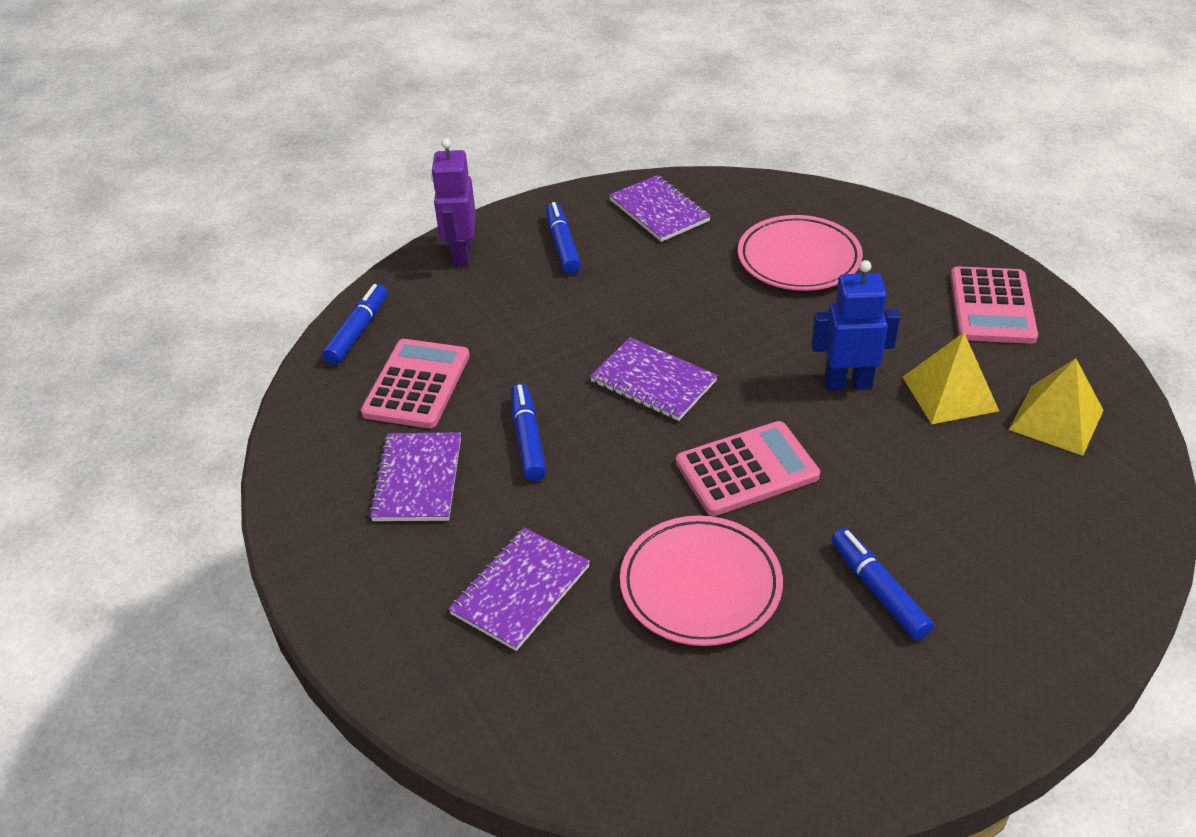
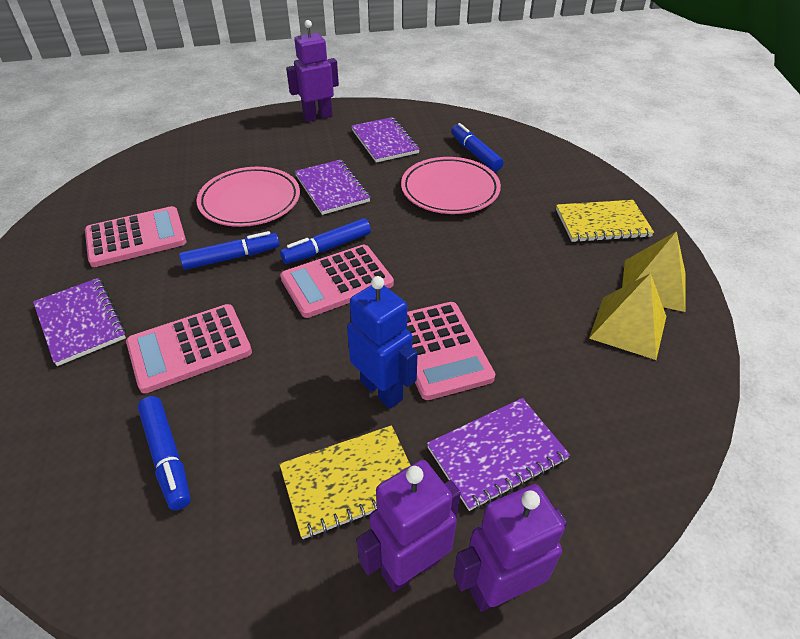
pink calculator: [361,339,470,428] [676,421,820,516] [950,266,1038,344] = 3 -> [85,206,186,267] [126,304,252,393] [280,245,394,318] [406,302,495,400] = 4
purple robot: [431,138,476,267] = 1 -> [286,20,339,122] [357,460,461,592] [453,484,567,612] = 3
yellow notebook: none = 0 -> [279,425,411,539] [556,200,654,242] = 2

